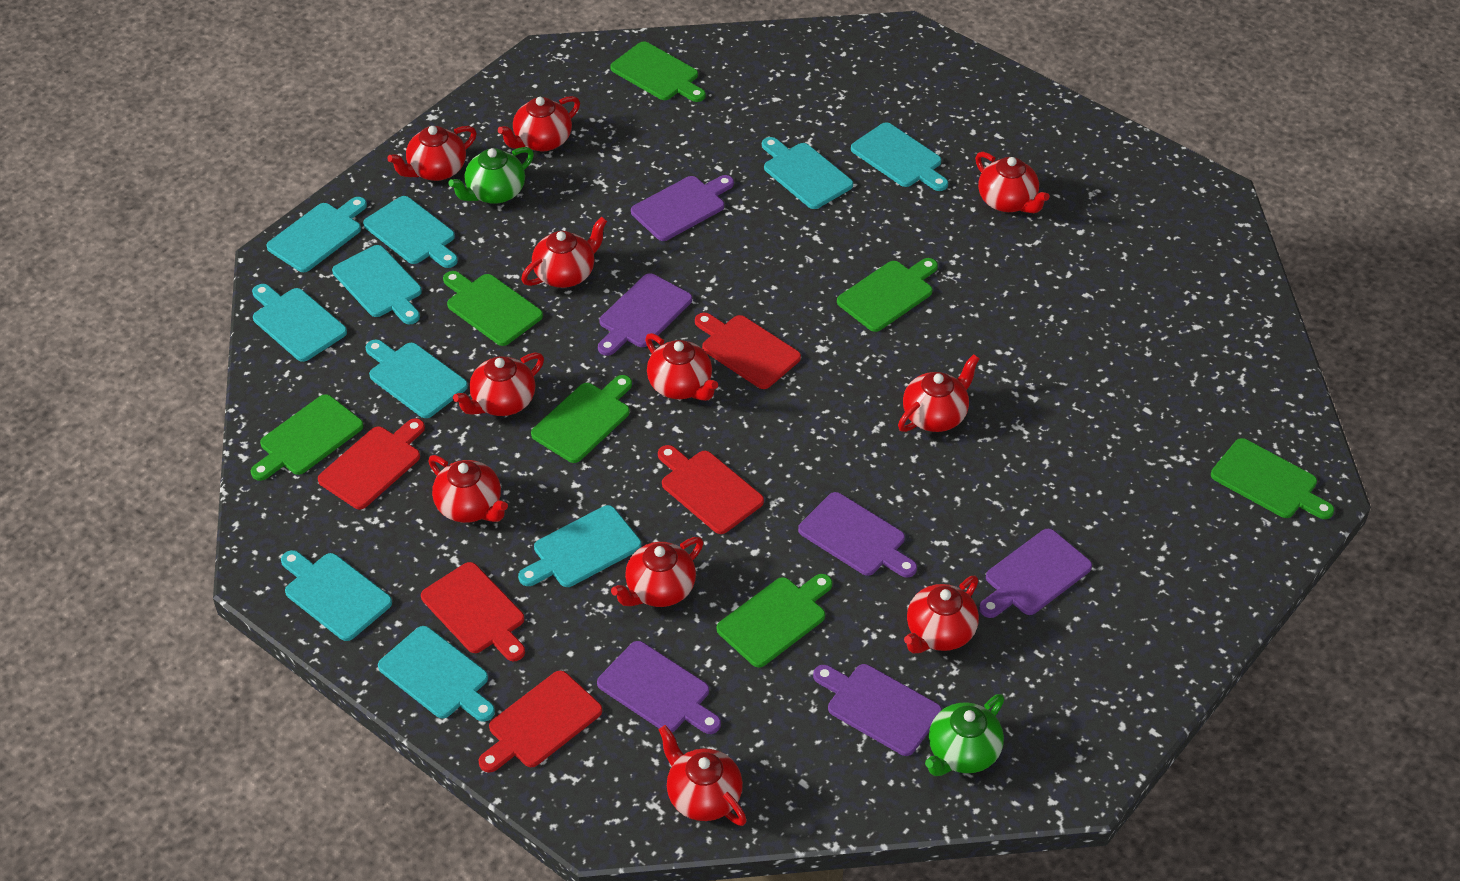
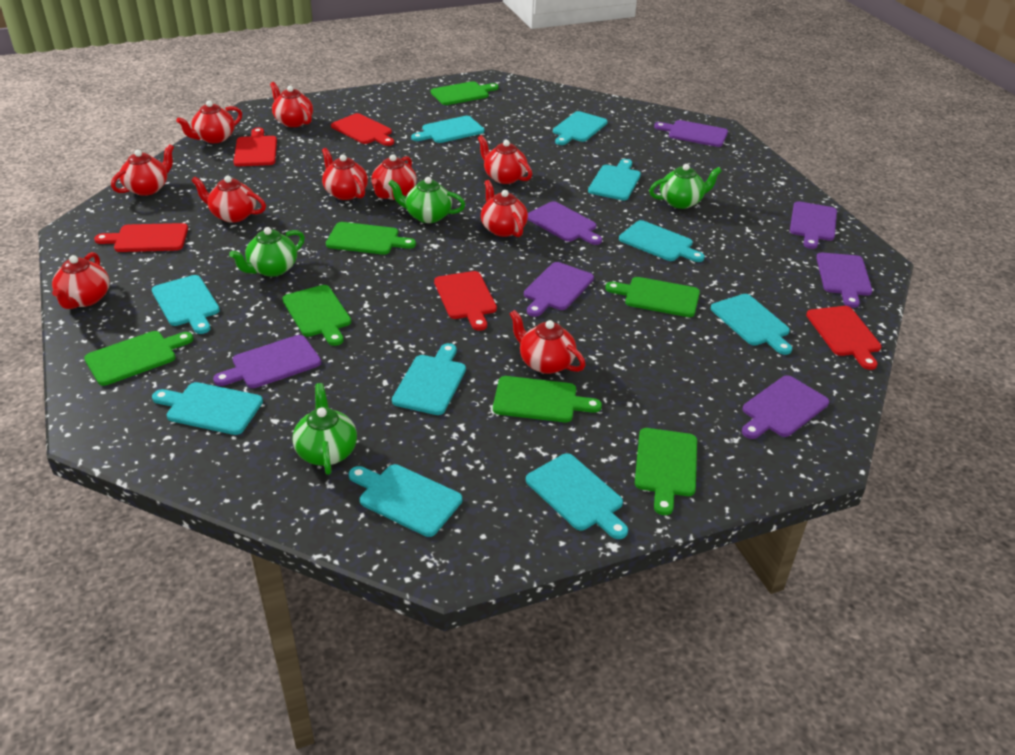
green teapot: [448,147,534,204] [925,694,1004,776] = 2 -> [229,227,305,277] [292,383,357,475] [388,177,465,223] [649,164,722,209] = 4
purple cutting board: [597,641,721,734] [598,273,692,356] [631,175,734,241] [798,492,917,578] [813,664,942,756] [979,529,1092,618] = 6 -> [213,335,321,388] [524,262,594,317] [527,201,602,245] [654,120,728,147] [742,375,829,439] [790,201,837,249] [816,253,873,308] = 7
red teapot: [387,126,477,181] [428,455,508,523] [453,352,544,416] [498,96,580,151] [521,217,607,288] [611,537,703,607] [645,333,718,401] [659,725,747,826] [898,354,980,432] [904,576,979,654] [975,152,1050,213] = 11 -> [52,252,110,309] [111,144,174,196] [176,101,242,143] [191,176,266,223] [270,82,313,127] [322,148,368,200] [371,154,417,200] [478,135,532,184] [481,180,528,237] [509,310,586,374] = 10

